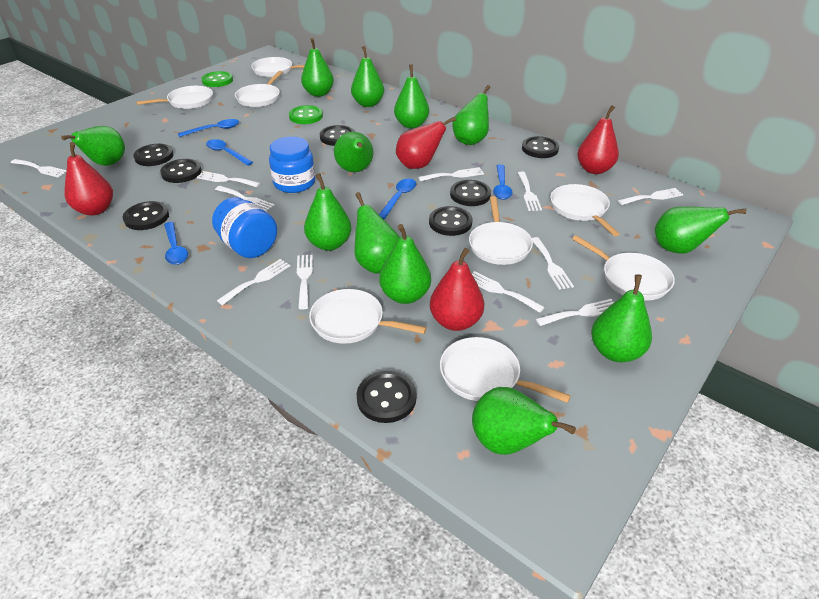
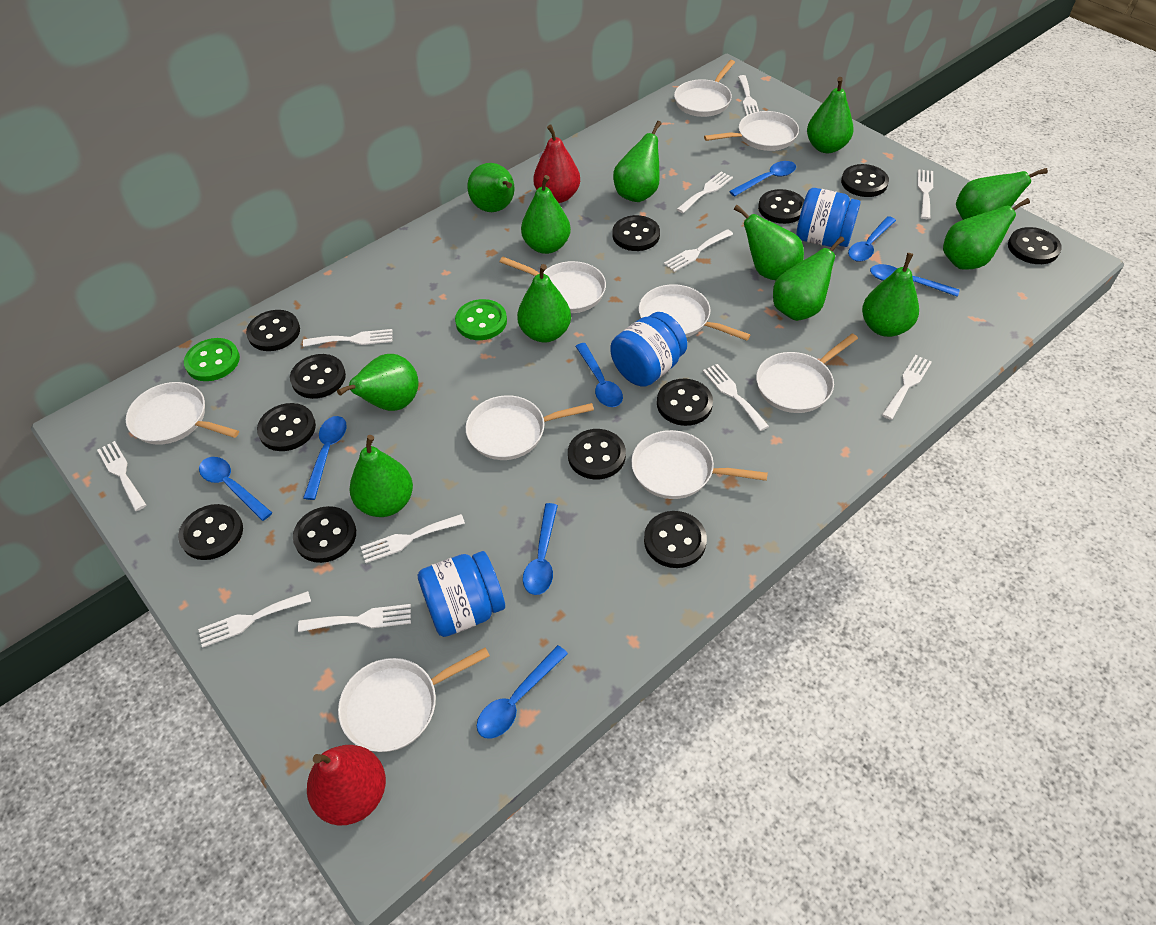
black button: [123,201,169,230] [133,144,174,166] [160,159,202,183] [320,125,355,146] [357,371,416,423] [429,206,473,236] [450,180,491,206] [522,136,559,158] = 8 -> [178,504,243,560] [246,310,300,351] [257,403,316,451] [290,354,346,399] [293,506,356,563] [568,429,626,479] [613,215,660,251] [644,511,707,568] [657,379,713,426] [758,189,804,224] [841,164,889,197] [1008,227,1062,264] = 12
blue jar: [212,197,277,258] [269,137,315,193] = 2 -> [418,551,505,637] [611,312,687,387] [796,188,861,247] = 3
blue spoon: [164,222,188,265] [178,119,239,137] [206,139,253,166] [379,178,416,219] [493,164,513,200] = 5 -> [199,457,272,521] [303,416,347,500] [477,645,568,739] [523,503,558,595] [575,343,623,407] [729,161,796,197] [848,216,896,262] [870,264,960,297] = 8
red pear: [64,142,113,216] [396,116,456,169] [430,248,484,331] [577,105,619,174] = 4 -> [307,745,386,826] [533,125,580,203] = 2
white pan: [136,86,213,109] [235,71,283,107] [251,57,305,77] [309,289,427,344] [440,337,571,403] [469,196,533,265] [550,184,620,236] [572,235,675,301] = 8 -> [126,382,239,445] [338,647,490,752] [465,395,594,460] [500,257,606,313] [631,430,768,499] [639,284,750,341] [674,60,735,117] [704,111,799,151] [756,333,858,413] = 9

